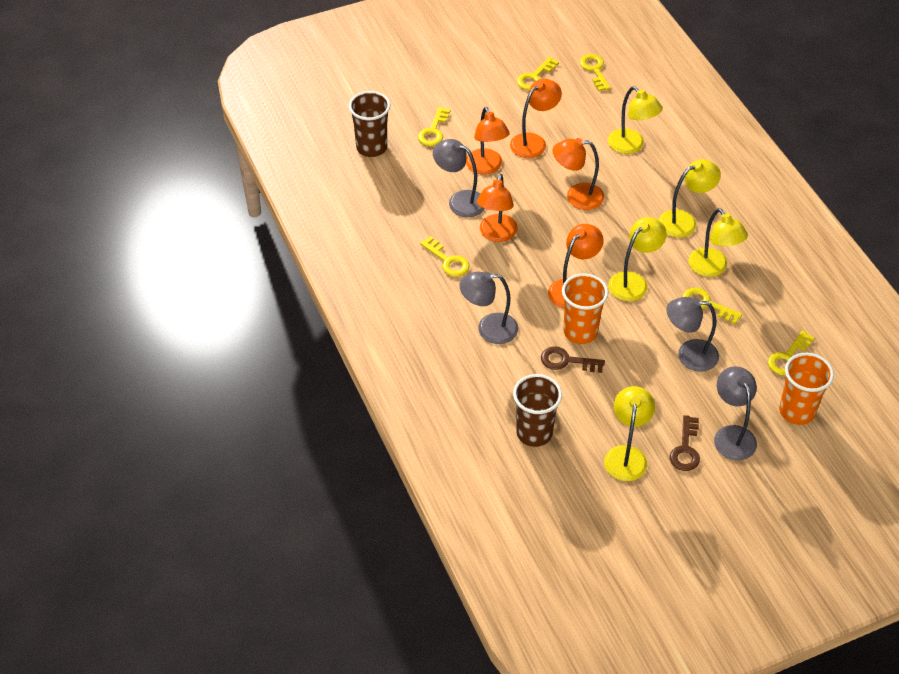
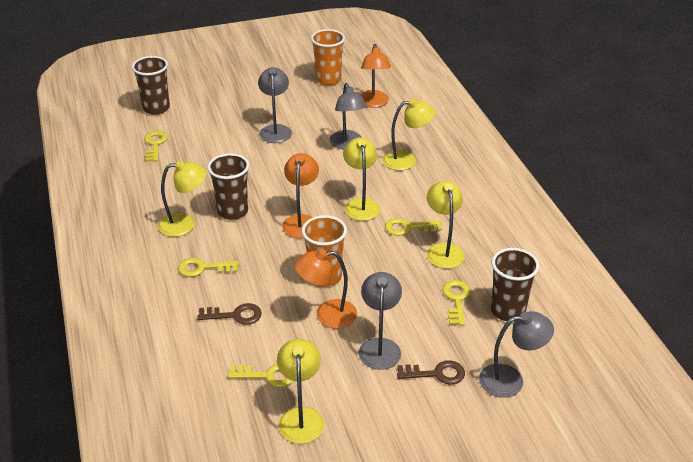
brown cup: [349,91,390,157] [513,374,562,447] = 2 -> [132,56,170,115] [207,153,249,220] [491,248,539,321] = 3
orange lamp: [466,107,510,175] [477,174,518,242] [510,79,562,158] [548,224,604,308] [552,138,604,210] = 5 -> [282,153,319,238] [295,249,357,328] [360,44,391,108] = 3
yellow key: [418,107,450,146] [420,236,469,277] [517,57,559,90] [580,54,611,91] [682,288,742,324] [768,330,815,376] = 6 -> [144,131,167,162] [178,258,239,277] [228,364,293,387] [385,218,442,236] [442,280,471,326] = 5

